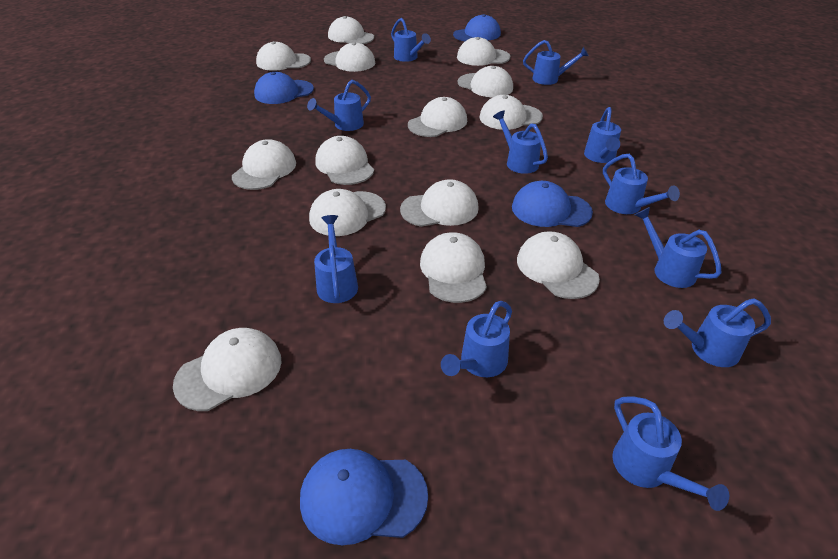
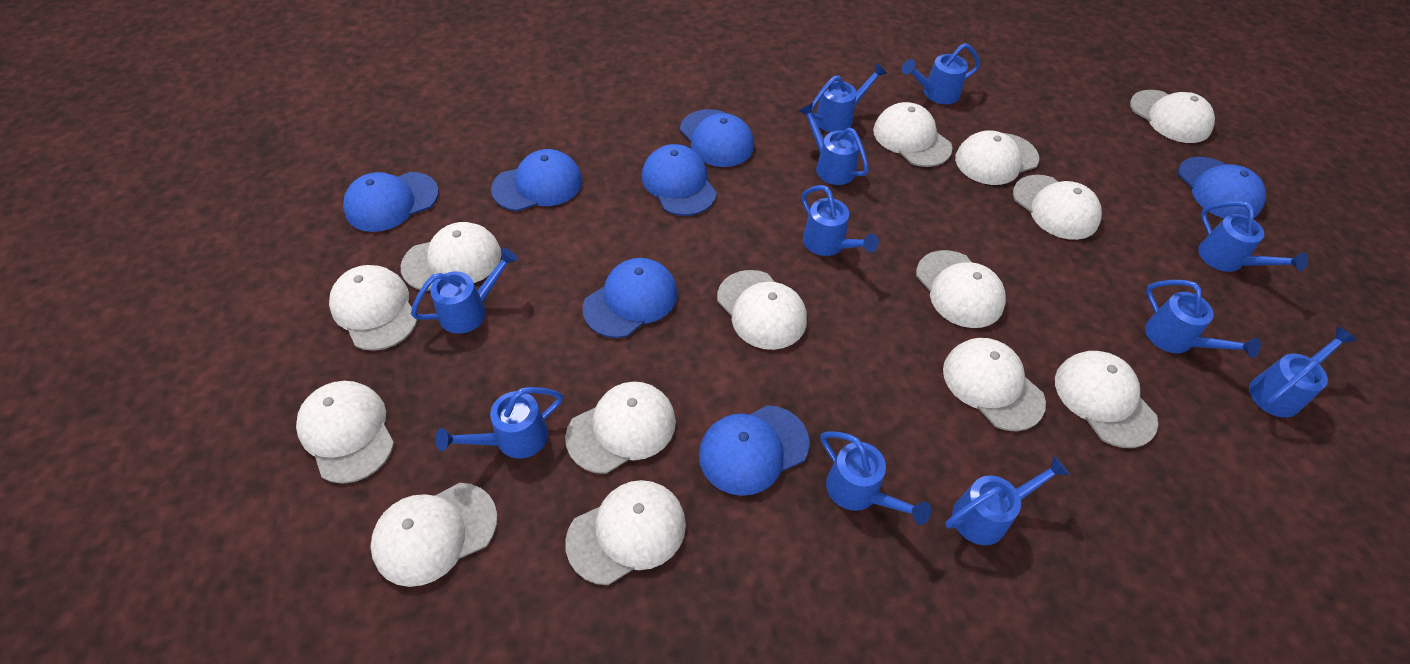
blue cap: [254,72,314,104] [300,449,428,545] [453,14,501,41] [512,181,593,227] = 4 -> [343,172,439,232] [491,149,582,211] [583,258,678,338] [642,144,717,216] [680,109,754,167] [699,405,810,496] [1178,157,1266,219] = 7

